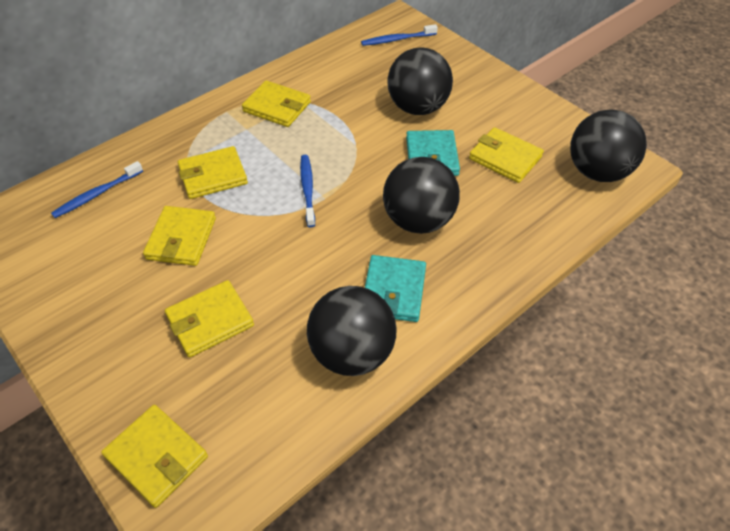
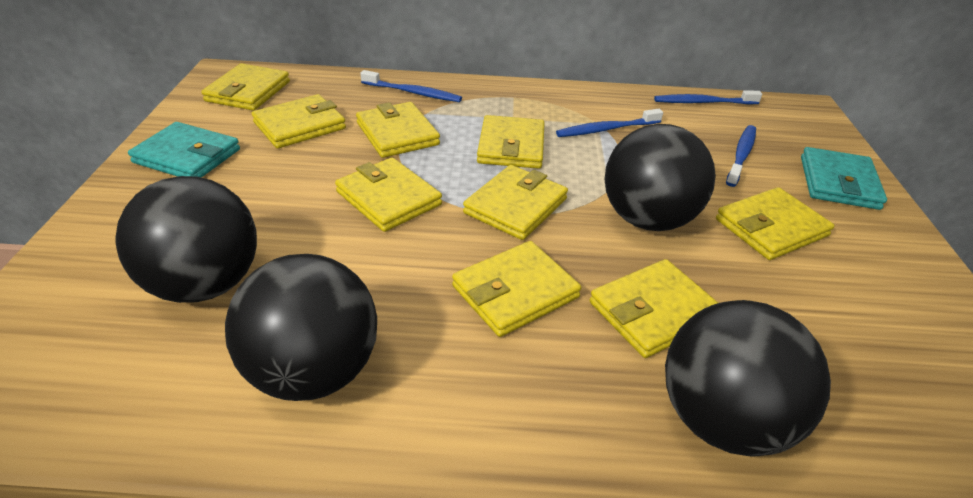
blue toothbrush: [51,161,143,218] [300,155,315,227] [361,24,438,46] = 3 -> [360,70,462,102] [556,109,663,137] [654,90,762,105] [726,125,756,187] = 4
yellow wallet: [101,405,208,508] [143,206,216,266] [165,280,254,357] [178,146,248,199] [242,80,311,127] [469,127,544,183] = 6 -> [201,63,290,111] [252,94,346,149] [335,158,442,232] [356,102,440,158] [452,241,581,337] [463,165,568,240] [477,115,545,169] [589,259,718,358] [716,187,835,260] = 9

